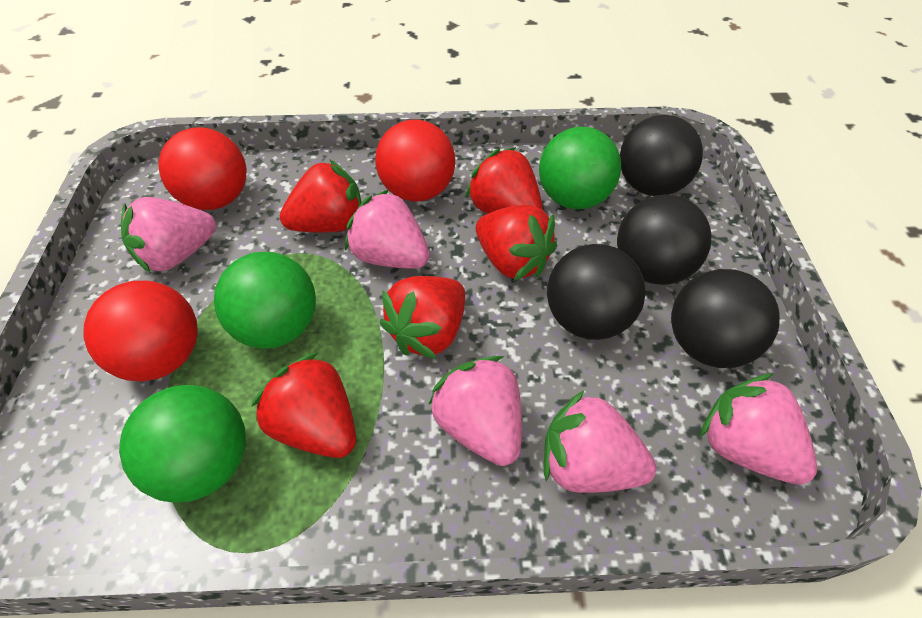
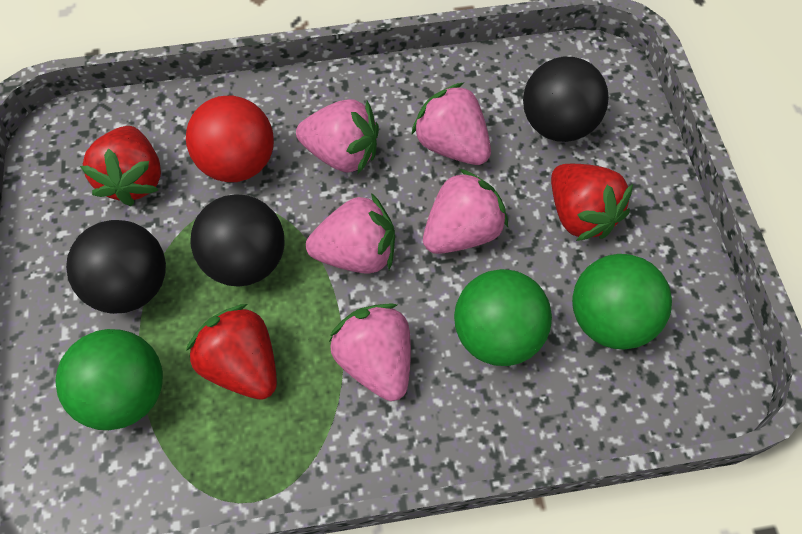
black ball: [547,244,646,340] [617,195,711,285] [620,115,703,196] [671,269,780,368] = 4 -> [66,220,166,314] [190,194,285,287] [523,57,609,142] = 3
red ball: [83,281,198,381] [158,127,246,210] [375,120,455,201] = 3 -> [186,95,274,182] = 1
red strawberry: [251,352,356,458] [280,159,362,232] [380,276,465,359] [465,147,543,214] [476,205,557,281] = 5 -> [80,126,161,206] [186,304,277,400] [551,164,633,241] = 3

